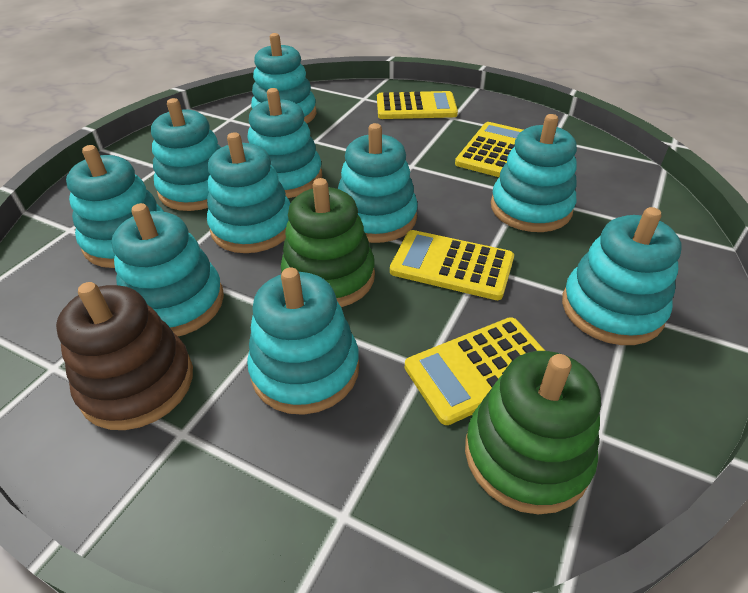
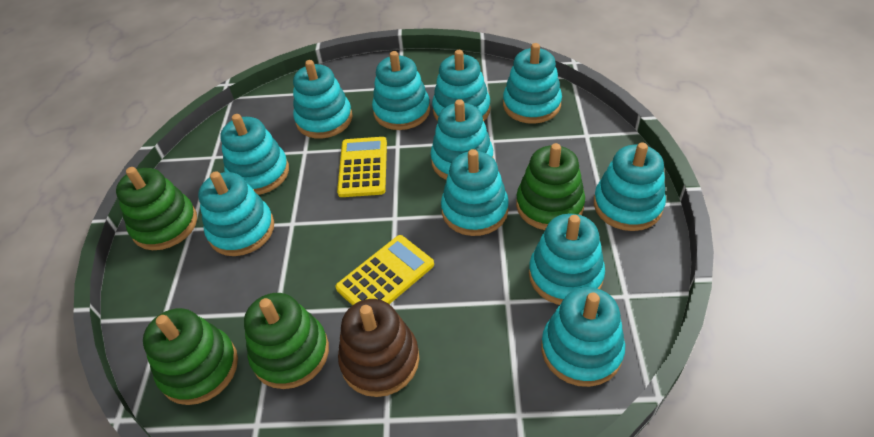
green stacking toy: [281,178,375,307] [465,351,601,514] = 2 -> [116,167,197,250] [143,308,238,405] [244,293,329,389] [516,143,585,230] = 4
turquoise stacking toy: [66,145,164,268] [112,203,224,336] [151,98,221,211] [207,132,291,253] [247,88,322,198] [247,267,359,415] [251,33,316,123] [338,123,418,243] [491,114,577,232] [562,207,682,345] = 10 -> [198,171,274,256] [220,114,289,195] [293,60,353,139] [372,51,430,130] [431,99,494,180] [432,50,490,121] [441,149,509,236] [503,43,562,124] [529,214,605,305] [541,287,625,387] [594,142,666,231] = 11
yellow calculator: [377,91,458,119] [390,230,514,300] [405,317,545,425] [455,122,523,177] = 4 -> [336,235,434,305] [337,137,387,197] = 2

